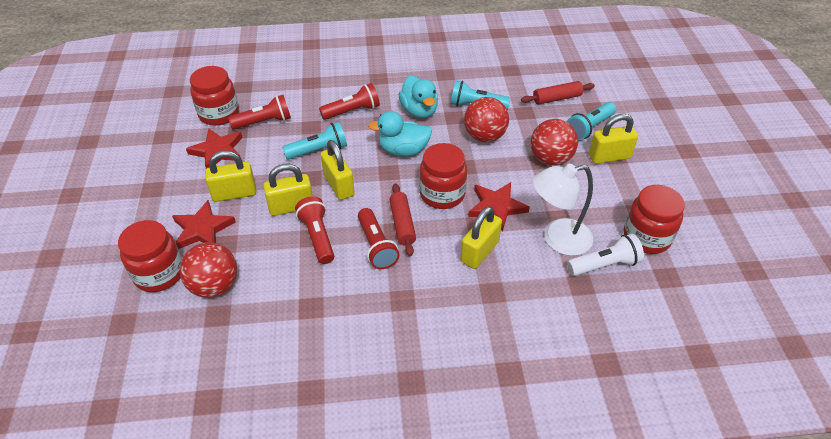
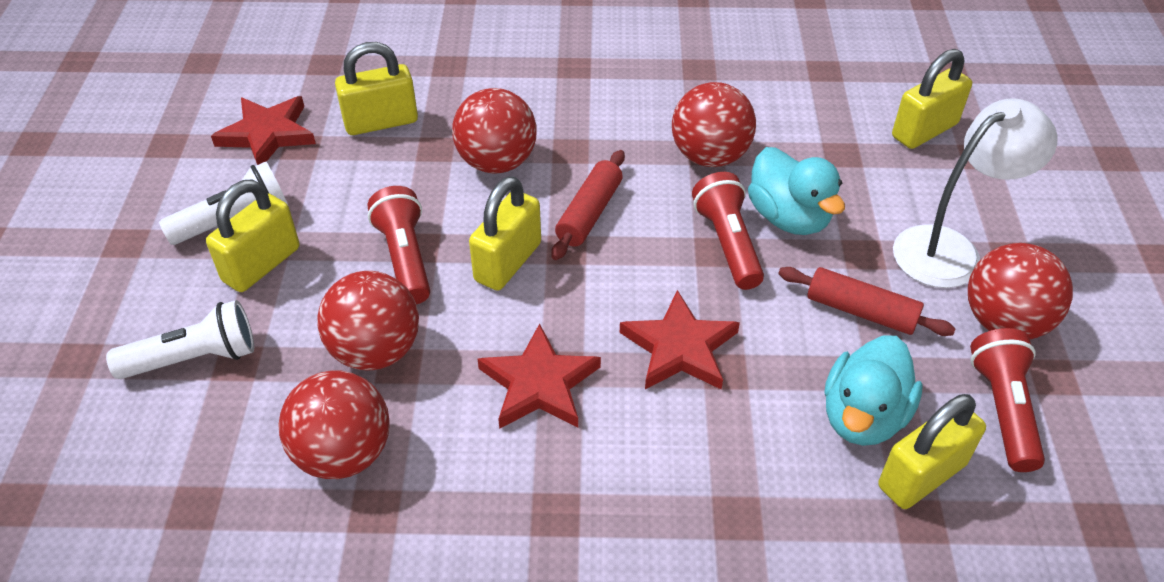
red ball: [180,242,237,298] [464,97,509,142] [531,119,578,166] = 3 -> [278,370,390,479] [317,271,419,370] [452,88,537,174] [672,82,756,167] [968,243,1073,339] = 5
red flashlight: [228,95,291,130] [295,196,334,264] [319,83,380,120] [358,208,400,269] = 4 -> [368,186,430,304] [692,172,764,290] [970,328,1045,472] = 3
red jar: [118,220,182,292] [190,66,239,126] [419,143,467,209] [624,185,685,254] = 4 -> none = 0
turquoise flashlight: [282,122,347,160] [451,80,510,110] [567,102,616,141] = 3 -> none = 0
white flashlight: [567,234,644,276] = 1 -> [106,300,254,379] [159,162,288,245] = 2

